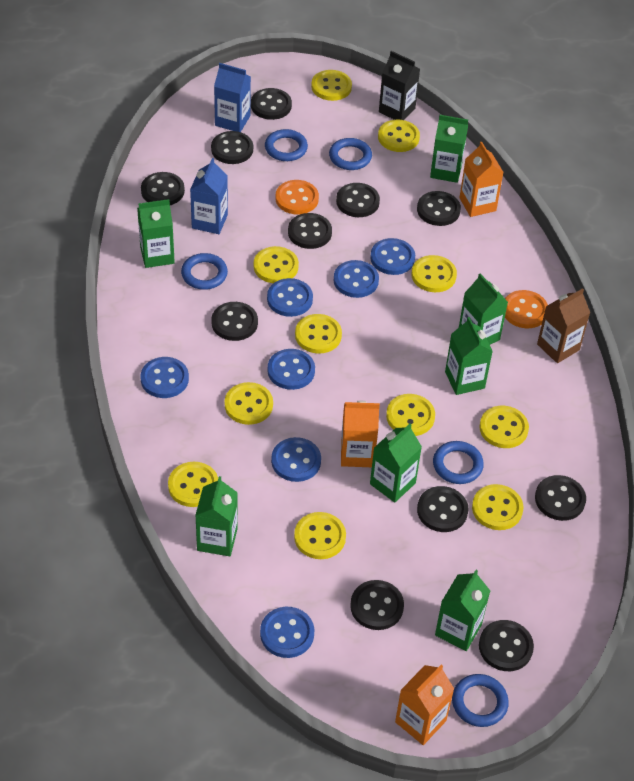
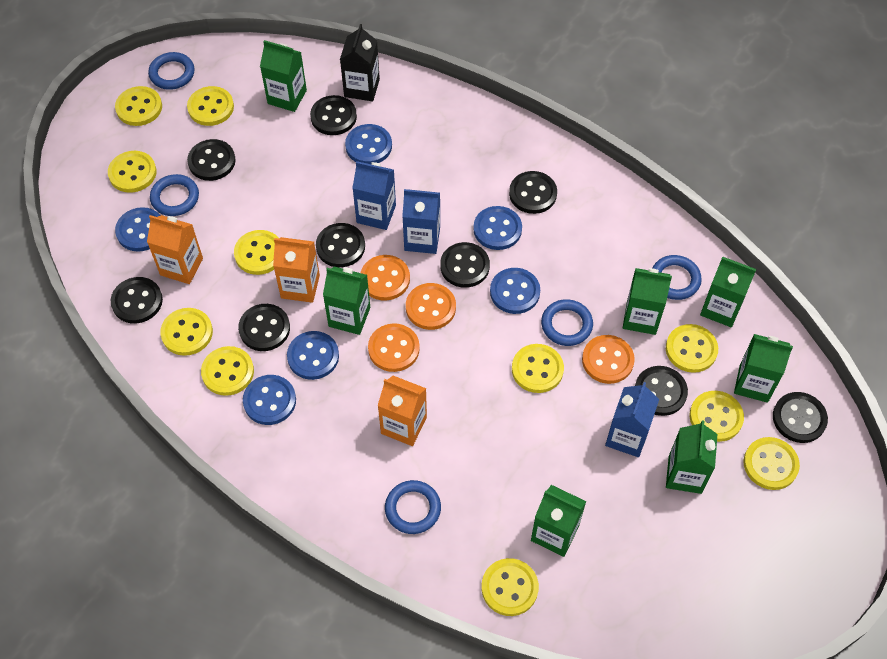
black button: [141,172,185,205] [211,131,253,164] [211,302,258,341] [251,88,292,120] [288,213,332,249] [336,183,380,217] [350,580,404,630] [417,191,461,226] [417,486,469,532] [479,620,534,671] [535,475,586,521] = 11 -> [111,277,163,324] [187,139,236,181] [238,304,290,351] [310,95,357,135] [316,223,365,267] [440,242,490,288] [509,171,557,214] [635,366,688,416] [773,392,828,443] = 9
blue button: [140,357,189,398] [260,607,314,658] [267,278,313,317] [268,349,315,390] [271,437,321,482] [334,260,379,298] [370,238,415,275] = 7 -> [115,207,161,252] [243,375,296,425] [287,331,339,380] [345,124,392,164] [473,206,522,250] [490,268,540,314] = 6
blue carton: [190,158,228,234] [214,63,251,132] = 2 -> [352,161,396,230] [402,189,440,254] [605,382,659,457] = 3
brown carton: [537,288,590,363] = 1 -> none = 0
orange button: [275,180,319,214] [505,290,548,328] = 2 -> [360,255,410,301] [368,323,420,372] [406,283,456,330] [582,335,635,384] = 4

